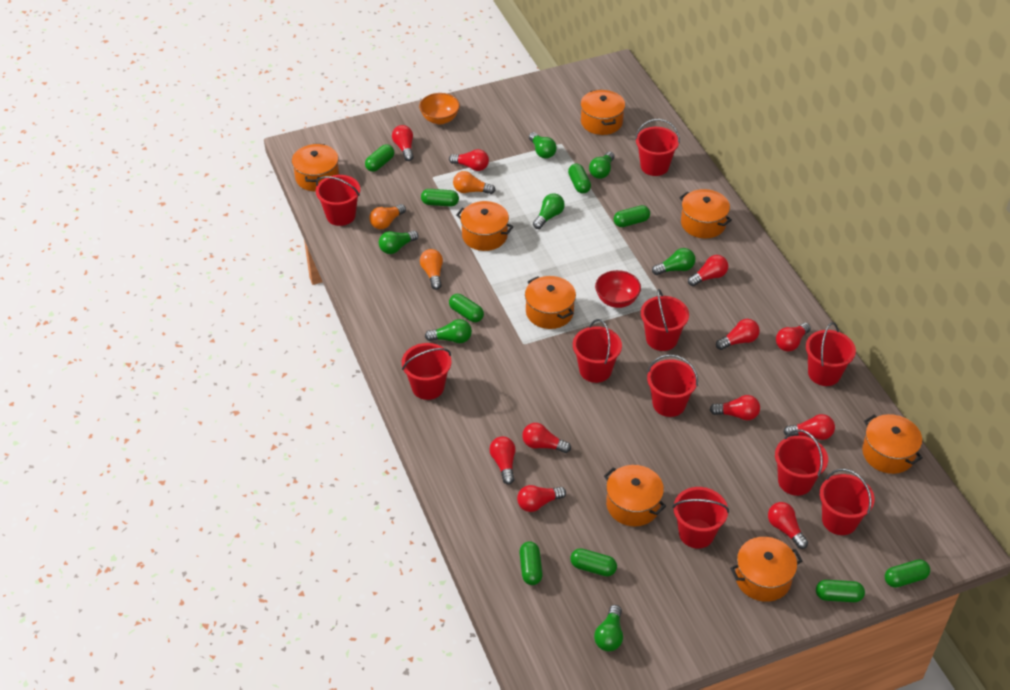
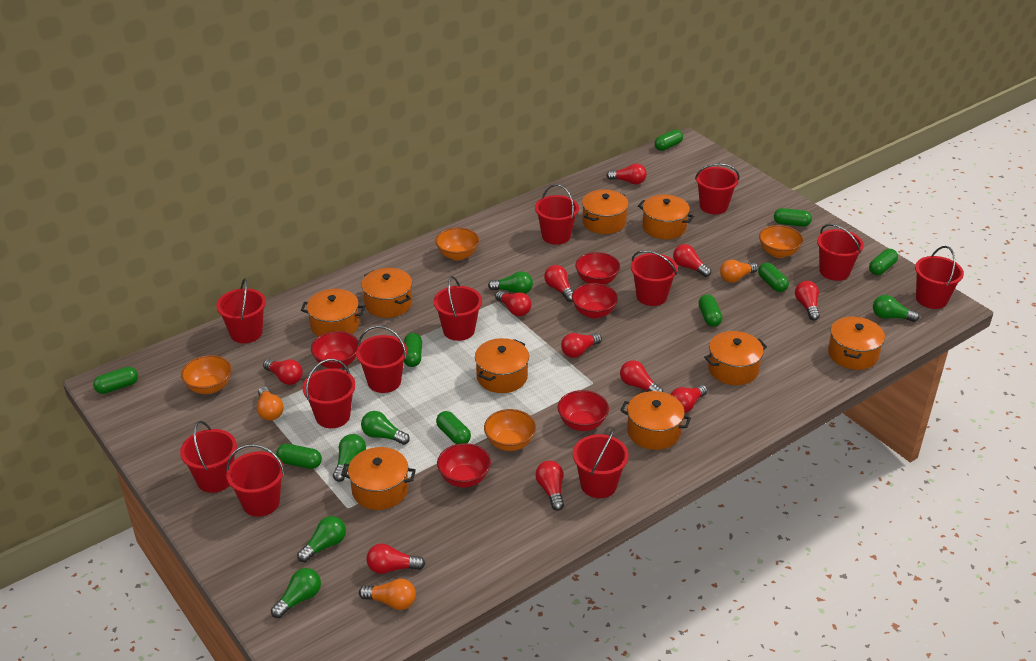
green light bulb: [379,231,419,254] [425,319,472,343] [529,132,557,159] [533,193,565,229] [589,151,614,179] [594,605,623,651] [652,248,695,275] = 7 -> [271,568,321,618] [297,516,346,562] [333,434,366,482] [361,411,410,445] [488,271,533,294] [873,295,919,322] = 6
orange bowl: [419,93,460,125] = 1 -> [181,355,232,394] [436,227,479,261] [484,409,536,451] [759,225,803,258] = 4
orange pot: [292,144,339,191] [456,201,514,251] [525,276,576,329] [580,89,625,135] [604,465,666,526] [679,189,732,239] [730,537,802,602] [862,414,923,474] = 8 -> [301,289,365,337] [341,447,416,510] [361,268,412,318] [475,338,529,393] [582,190,629,234] [620,391,691,450] [638,195,694,239] [704,331,767,385] [828,316,885,370] = 9
red bowl: [595,270,641,308] = 1 -> [311,331,358,369] [437,443,491,487] [558,390,609,431] [572,283,618,319] [575,252,620,285] = 5
red bucket: [316,175,360,226] [402,343,452,400] [573,319,622,383] [635,119,680,176] [641,289,689,351] [647,354,698,417] [672,487,729,548] [775,429,828,496] [806,322,856,386] [820,469,874,535] = 10 -> [180,421,237,493] [216,278,266,343] [226,444,285,517] [303,359,356,428] [356,326,407,393] [434,276,482,341] [535,184,579,245] [573,428,629,498] [631,250,678,306] [695,163,739,214] [817,224,864,281] [915,246,964,309] = 12

